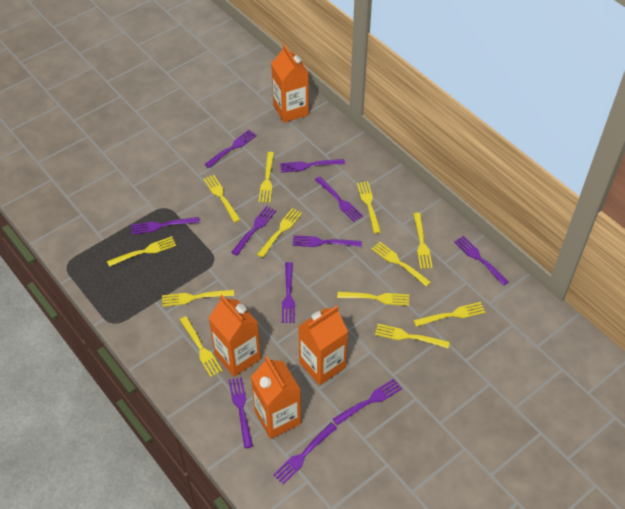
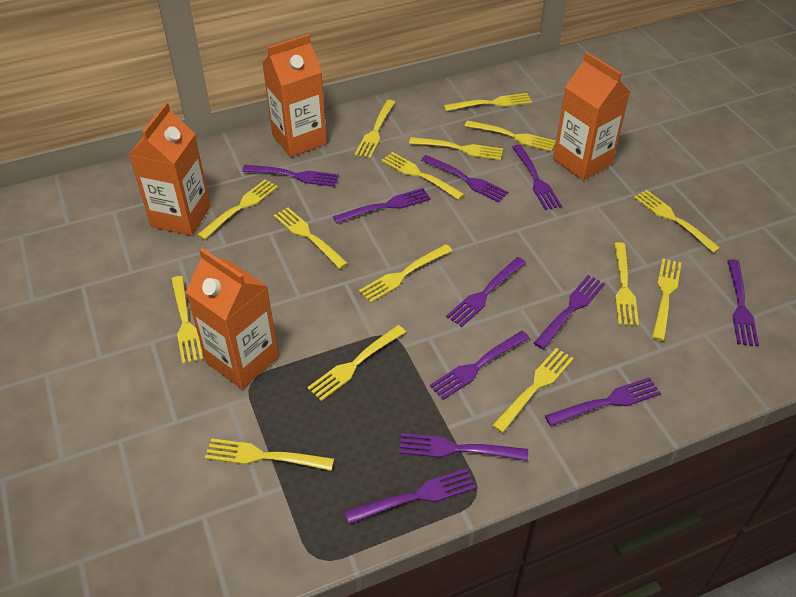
yellow fork: [107,236,176,267] [162,290,234,307] [180,316,223,377] [204,175,241,222] [257,208,302,258] [259,152,274,203] [337,292,409,306] [357,181,381,234] [372,242,431,287] [375,324,450,348] [414,213,433,269] [414,302,485,327] = 12 -> [171,276,203,364] [197,179,278,240] [205,438,334,471] [274,207,348,269] [307,325,406,401] [355,100,395,158] [359,244,452,303] [381,152,465,200] [409,137,503,160] [444,93,532,111] [465,120,556,152] [492,348,574,433] [614,242,639,326] [634,190,721,253] [652,258,681,341] = 15

